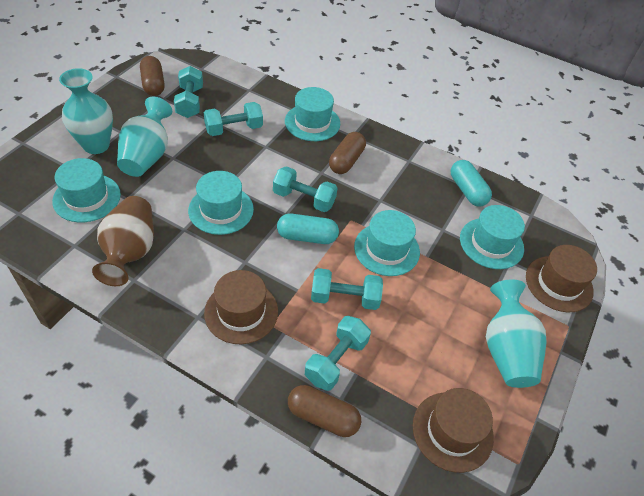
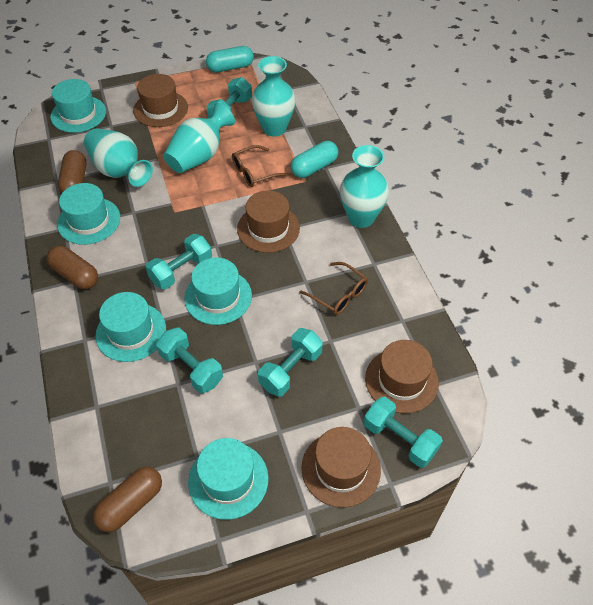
brown glasses: none = 0 -> [232,145,289,187] [299,262,368,315] = 2
brown hat: [204,270,278,344] [413,388,494,473] [526,245,597,312] = 3 -> [133,74,188,127] [237,190,300,253] [301,427,381,508] [365,340,439,414] = 4
brown vase: [92,196,154,286] = 1 -> none = 0
turquoise vase: [59,68,113,154] [117,97,172,177] [486,279,547,388] = 3 -> [84,128,153,187] [163,103,235,173] [252,56,296,137] [340,145,389,228] = 4

